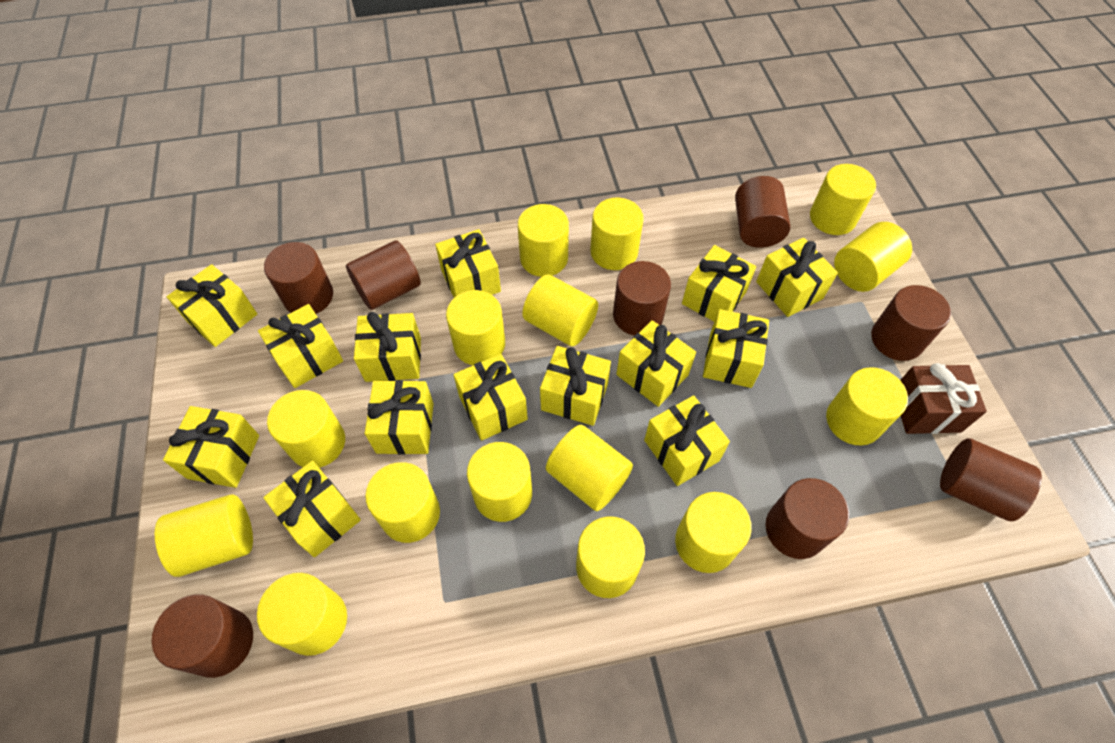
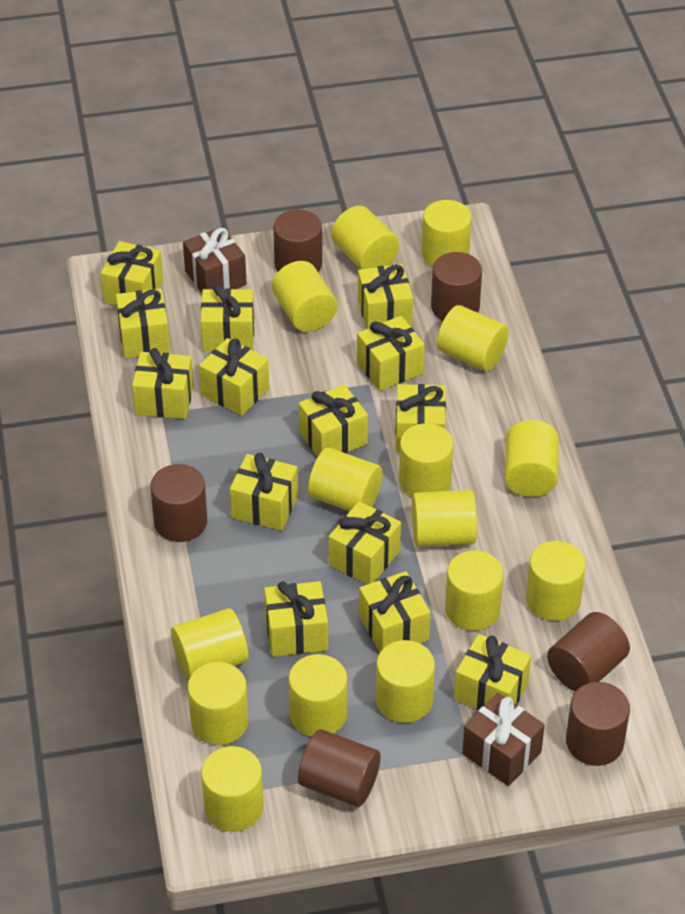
brown cylinder: [152,594,253,678] [264,242,333,314] [346,240,421,310] [613,261,671,336] [735,176,790,248] [765,478,849,559] [871,285,951,361] [940,438,1042,521] = 8 -> [150,464,207,542] [273,210,322,272] [298,729,380,807] [431,252,482,321] [547,612,630,692] [566,682,630,766] = 6
brown gift: [900,363,987,434] = 1 -> [183,227,247,293] [462,693,545,786] = 2

